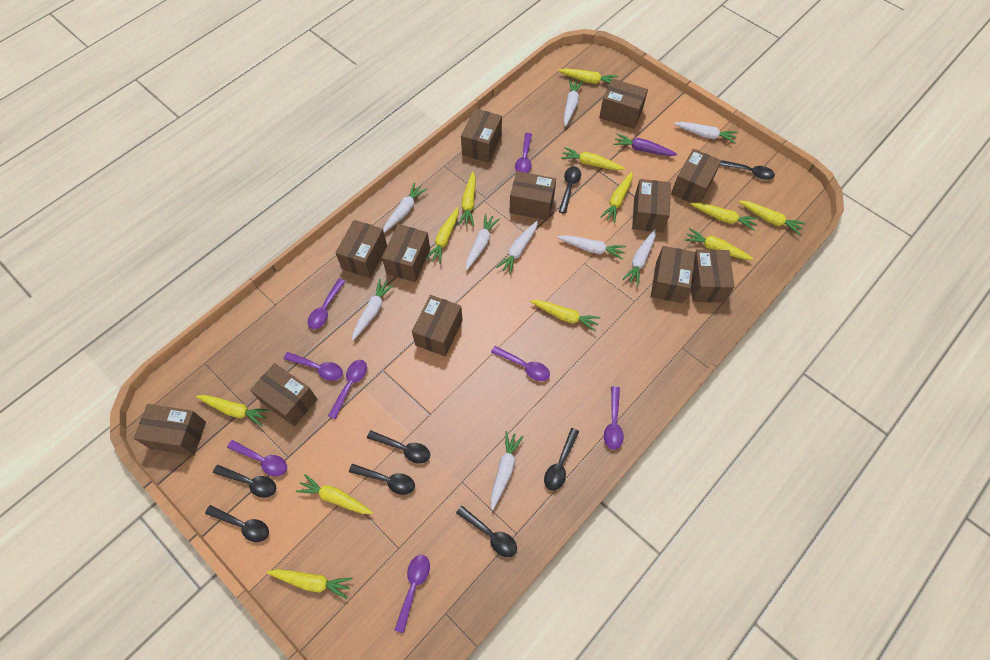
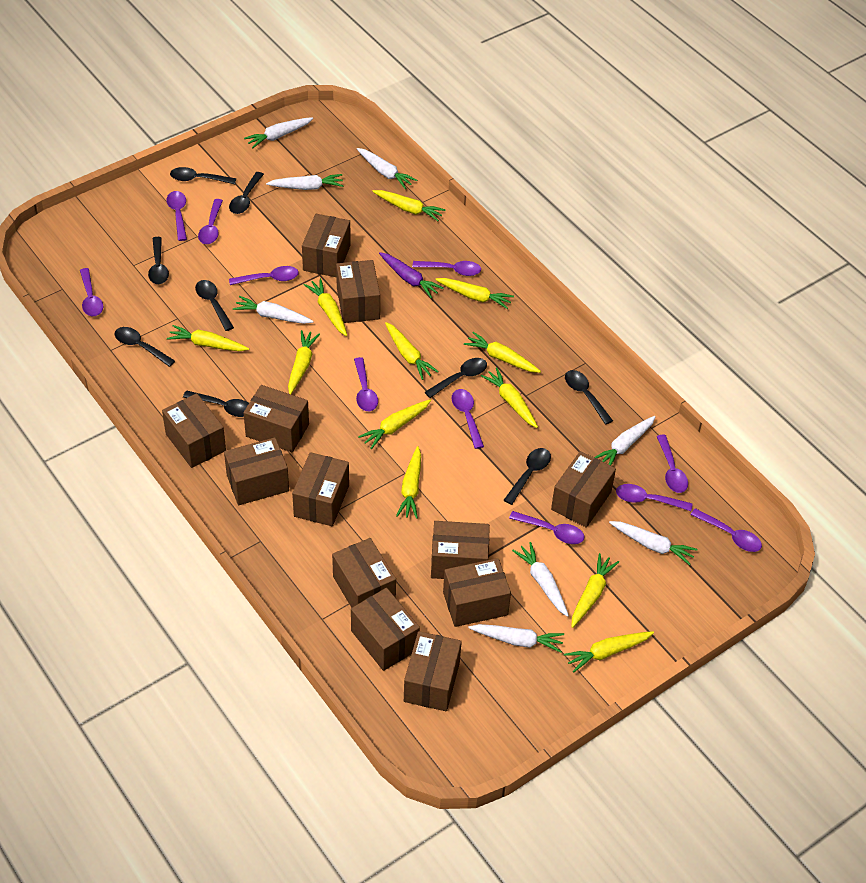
black spoon: [205,505,269,542] [213,464,276,498] [349,464,415,495] [367,430,430,464] [456,506,517,557] [544,428,580,491] [559,166,581,214] [720,160,775,180] = 8 -> [114,327,175,367] [148,237,169,284] [170,167,236,184] [183,391,249,417] [195,280,234,331] [229,172,264,214] [425,358,487,398] [504,448,551,505] [565,370,613,425] = 9
purple spoon: [227,440,287,477] [284,352,343,381] [308,278,345,329] [328,360,367,419] [394,555,430,633] [491,346,550,381] [515,133,532,173] [604,387,624,450] = 8 -> [80,268,103,316] [166,191,187,241] [198,199,223,244] [229,266,299,285] [354,357,378,411] [412,261,481,276] [452,389,484,449] [509,511,585,544] [616,484,692,511] [657,435,688,493] [690,508,762,552] = 11
white carrot: [352,279,394,340] [383,182,427,233] [466,214,500,271] [491,431,524,510] [496,221,538,275] [557,235,626,260] [564,79,583,126] [622,229,656,286] [674,122,738,143] = 9 -> [233,296,314,324] [244,117,313,149] [266,174,343,190] [357,148,417,189] [469,624,564,653] [512,542,569,617] [594,416,656,466] [609,521,698,565] = 8

